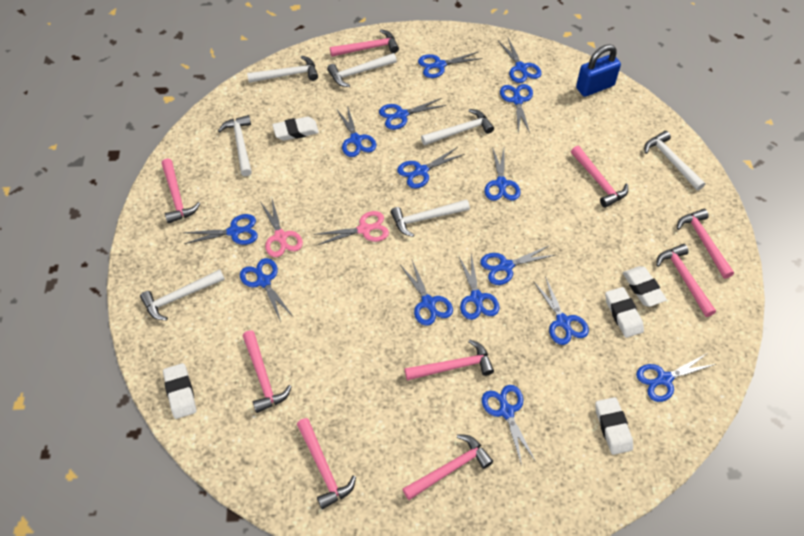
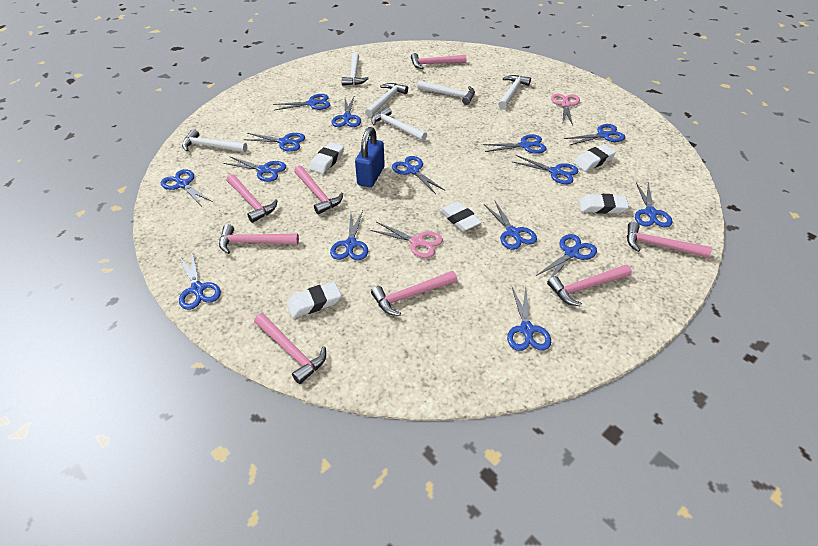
pink hammer: [162,159,200,224] [243,330,292,413] [297,418,356,509] [330,29,399,57] [403,434,493,500] [405,340,494,380] [571,146,628,208] [656,244,716,317] [677,209,734,279] = 9 -> [219,224,299,254] [227,174,278,223] [254,313,326,384] [294,165,343,214] [371,271,457,316] [411,53,466,69] [547,265,632,307] [627,222,712,258] = 8
white hammer: [140,269,225,320] [218,115,252,176] [247,56,318,83] [327,53,397,87] [391,199,470,237] [421,109,494,145] [644,131,705,191] = 7 -> [182,129,247,152] [341,53,369,86] [365,83,408,117] [371,107,427,141] [417,81,475,105] [498,75,531,109] = 6

